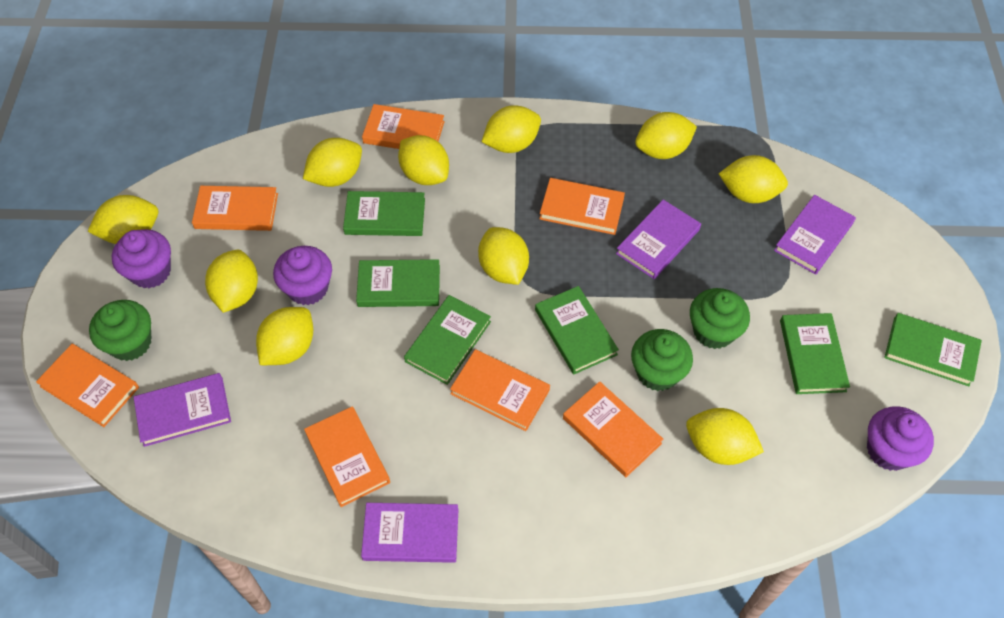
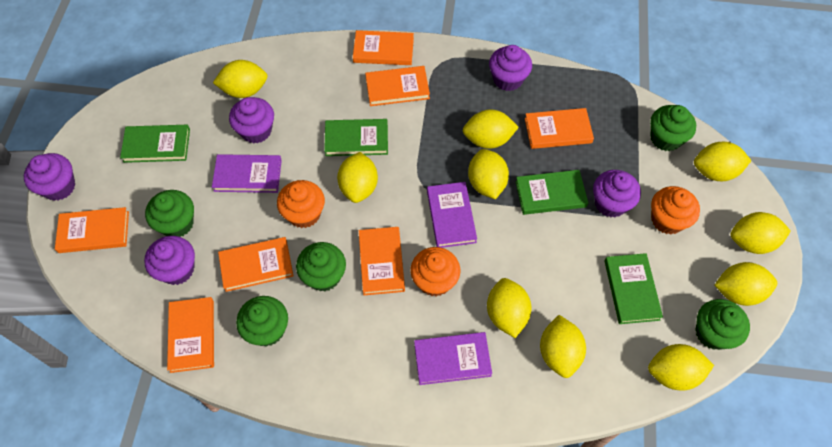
green book: [343,191,425,236] [356,259,440,307] [404,295,491,385] [535,286,619,374] [780,313,850,394] [884,313,982,386] = 6 -> [120,125,190,163] [324,119,388,156] [515,170,588,215] [604,253,663,324] = 4
green cupcake: [89,300,151,361] [631,329,693,391] [690,288,750,349] = 3 -> [145,190,194,237] [236,296,288,347] [296,242,346,292] [650,105,696,151] [695,299,750,350] = 5
orange cupcake: none = 0 -> [277,180,325,228] [410,247,460,296] [651,186,700,235] = 3
purple book: [134,373,231,447] [361,503,459,563] [616,200,701,279] [774,195,856,275] = 4 -> [212,154,282,193] [414,332,492,385] [427,182,477,248] = 3
purple cupcake: [112,229,171,289] [273,246,332,305] [867,406,934,471] = 3 -> [24,153,75,201] [144,236,195,285] [229,97,274,144] [489,45,532,91] [593,170,641,217] = 5

